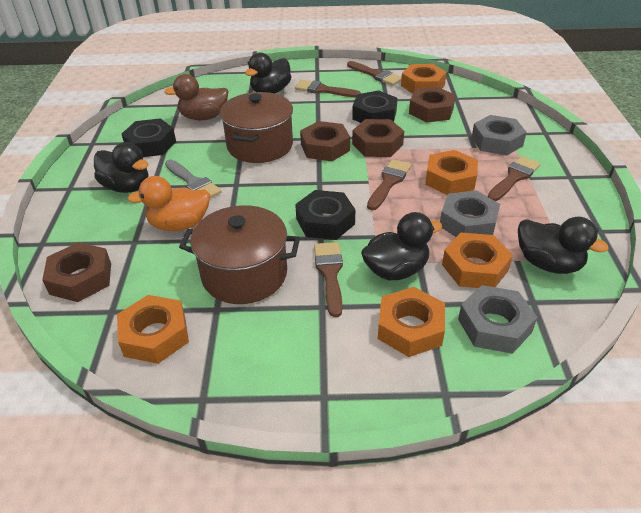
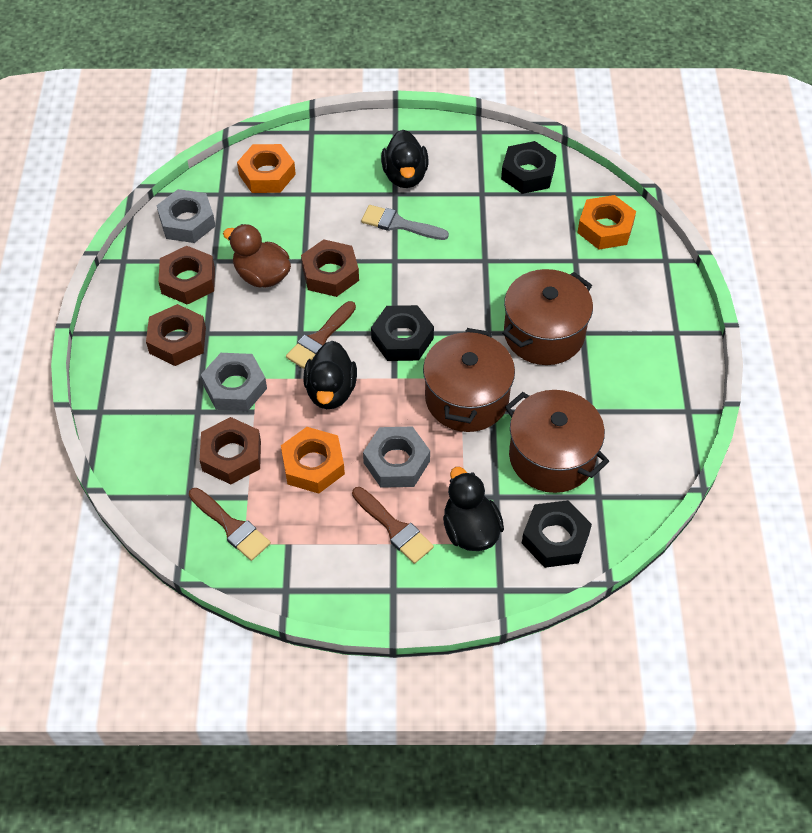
black duck: [94,142,148,193] [245,53,291,94] [361,212,442,280] [518,217,609,274] = 4 -> [303,341,357,409] [381,130,428,188] [443,467,504,551] = 3
brown brush: [295,80,361,98] [314,242,343,317] [347,61,402,86] [367,159,411,210] [488,156,541,201] = 5 -> [189,488,271,561] [286,301,356,369] [352,487,434,564] = 3
brown pot: [179,205,300,304] [220,92,293,163] = 2 -> [423,328,515,432] [502,269,593,365] [505,390,609,493] = 3
orange duck: [127,176,210,231] = 1 -> none = 0
orange nut: [117,295,189,364] [378,287,445,357] [401,64,447,94] [425,150,478,195] [442,233,513,288] = 5 -> [237,144,296,193] [281,427,345,494] [577,195,636,249] = 3

